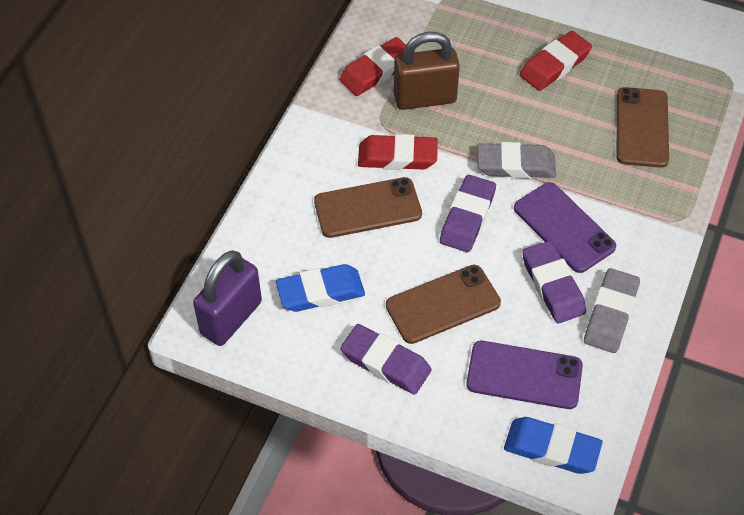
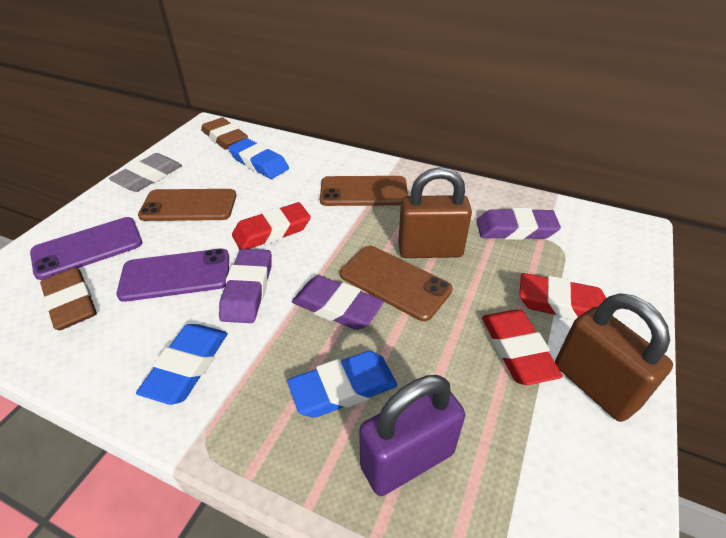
blue eraser: [276,264,365,312] [504,417,603,474] = 2 -> [136,324,228,405] [228,138,289,179] [287,351,397,417] = 3
brown eraser: none = 0 -> [40,267,97,330] [201,117,248,150] = 2
brown padlock: [394,32,460,110] = 1 -> [398,167,472,258] [555,293,673,422] = 2
grey eraser: [477,142,556,179] [584,268,640,353] = 2 -> [109,153,182,192] = 1

